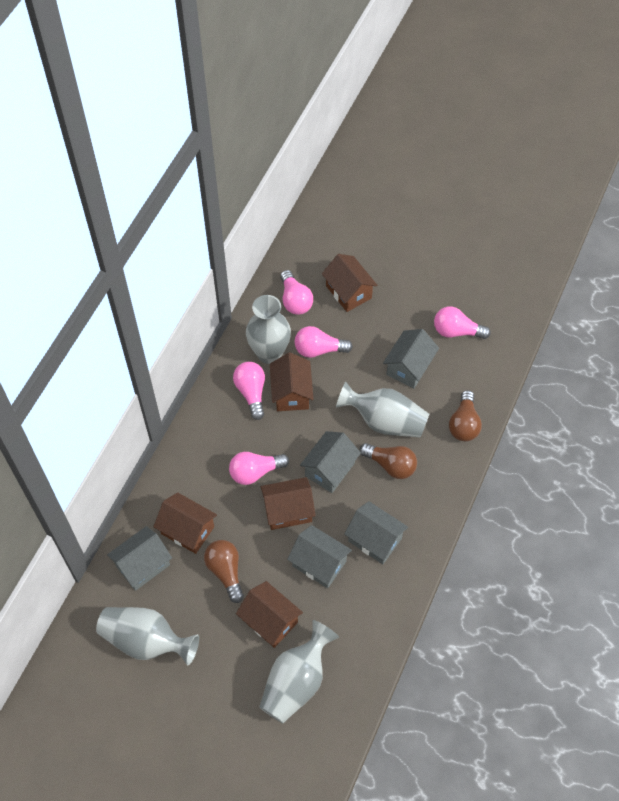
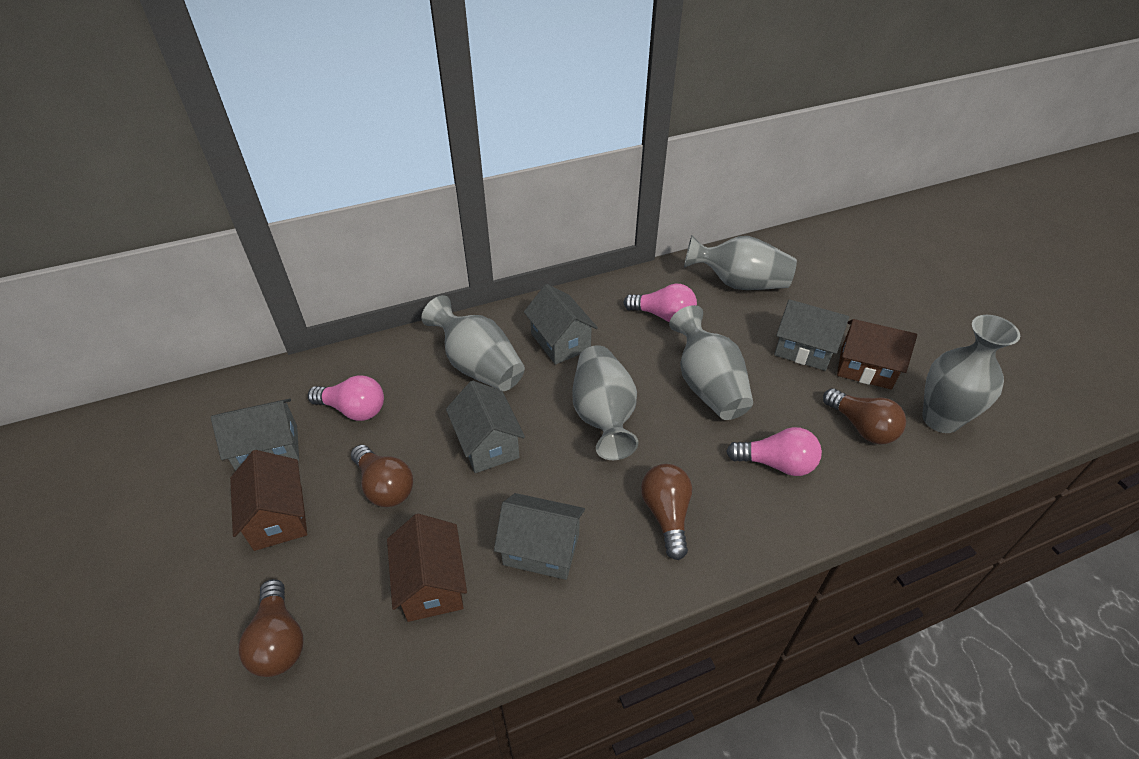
brown house: [153,492,217,554] [236,581,303,648] [261,477,316,530] [270,353,314,411] [322,254,378,312] = 5 -> [230,450,307,551] [387,514,467,622] [837,319,917,390] = 3
brown light bulb: [204,540,244,603] [360,443,417,479] [449,390,482,441] = 3 -> [239,579,303,677] [351,445,413,507] [641,464,692,560] [823,388,906,444] = 4
grey vase: [96,607,199,665] [246,295,291,364] [259,620,339,723] [336,381,429,438] = 4 -> [421,295,525,391] [572,345,638,460] [669,305,753,420] [684,235,797,290] [922,315,1020,433] = 5
pink light bulb: [229,452,289,485] [233,362,265,420] [280,270,313,315] [295,326,353,358] [434,306,491,339] = 5 -> [308,375,384,421] [623,284,697,322] [726,427,822,476] = 3

